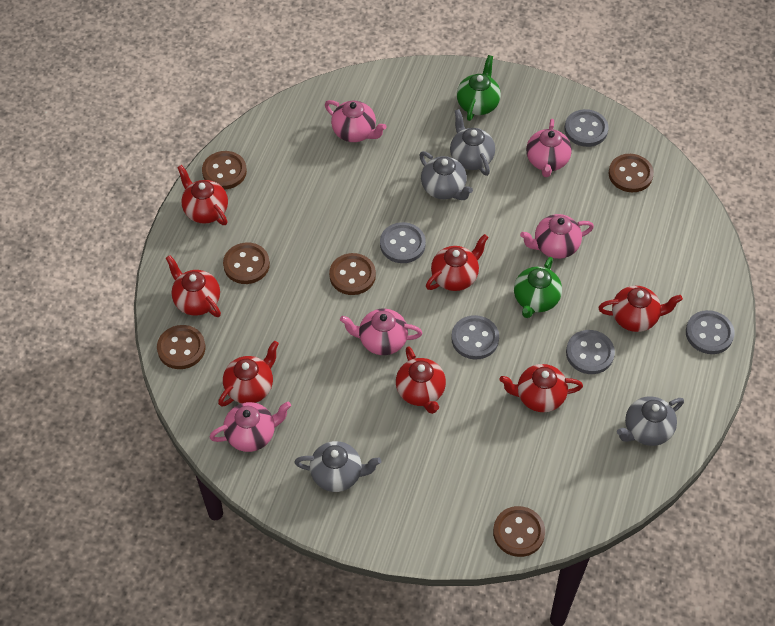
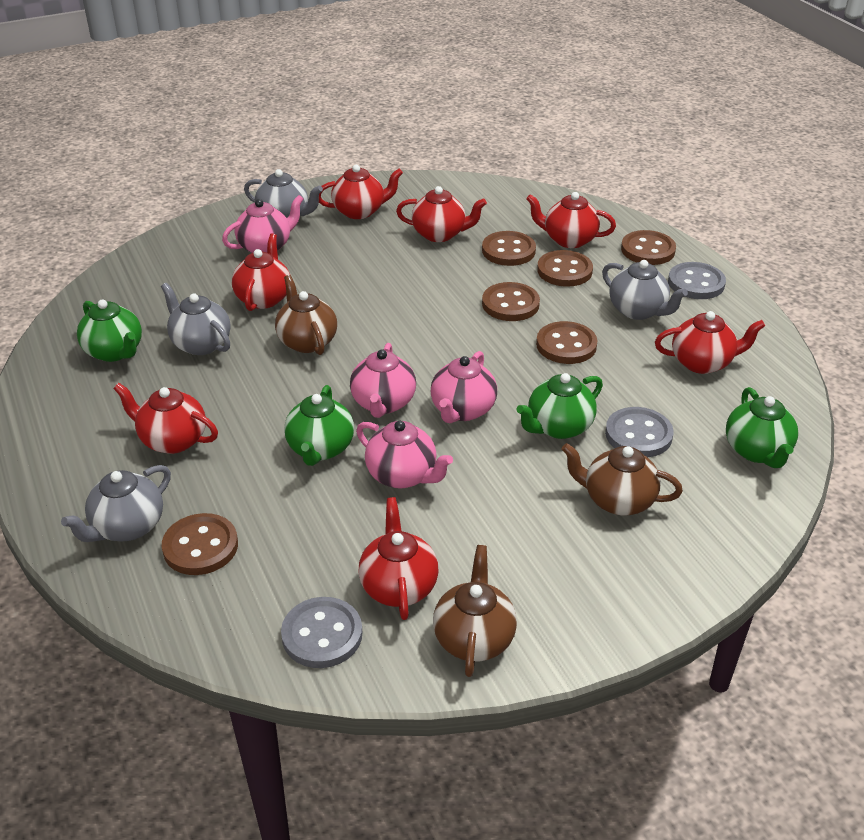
brown teapot: none = 0 -> [275,275,337,355] [433,545,517,677] [562,443,683,515] = 3
green teapot: [457,55,501,121] [514,257,562,318] = 2 -> [77,300,142,362] [284,385,354,466] [516,373,603,439] [726,387,798,468] = 4
grey button: [380,222,426,263] [451,315,499,359] [565,109,608,147] [566,330,615,374] [686,310,735,354] = 5 -> [281,597,363,668] [605,407,674,457] [668,262,726,299] = 3
pink teapot: [210,402,291,452] [325,100,387,142] [340,309,422,355] [520,214,594,259] [526,119,572,177] = 5 -> [222,195,304,253] [350,343,416,418] [356,421,453,488] [431,351,497,423] = 4

